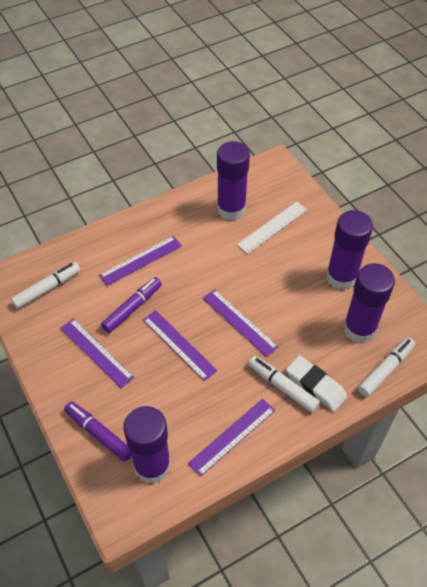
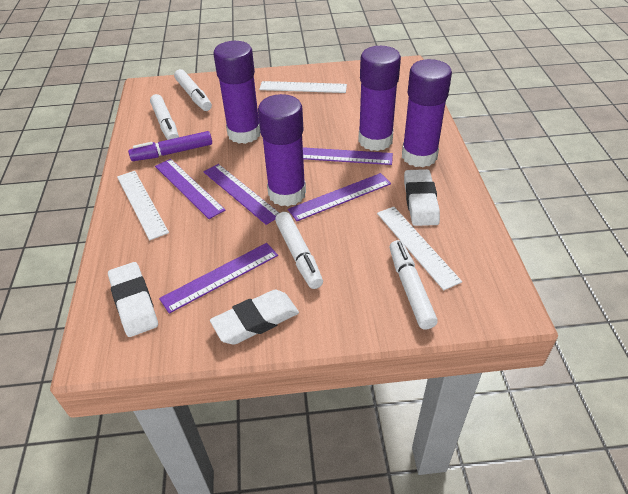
purple marker: [64,401,132,462] [101,277,162,333] = 2 -> [128,131,212,161] = 1
white eraser: [286,355,347,411] = 1 -> [108,262,158,337] [210,290,299,345] [404,169,440,226] = 3
white marker: [11,262,80,309] [248,356,320,413] [358,337,415,397] = 3 -> [150,94,179,140] [174,69,212,111] [275,212,323,289] [389,240,438,330] = 4
white ruler: [237,201,307,254] = 1 -> [117,171,169,240] [259,81,347,93] [377,206,462,290] = 3

